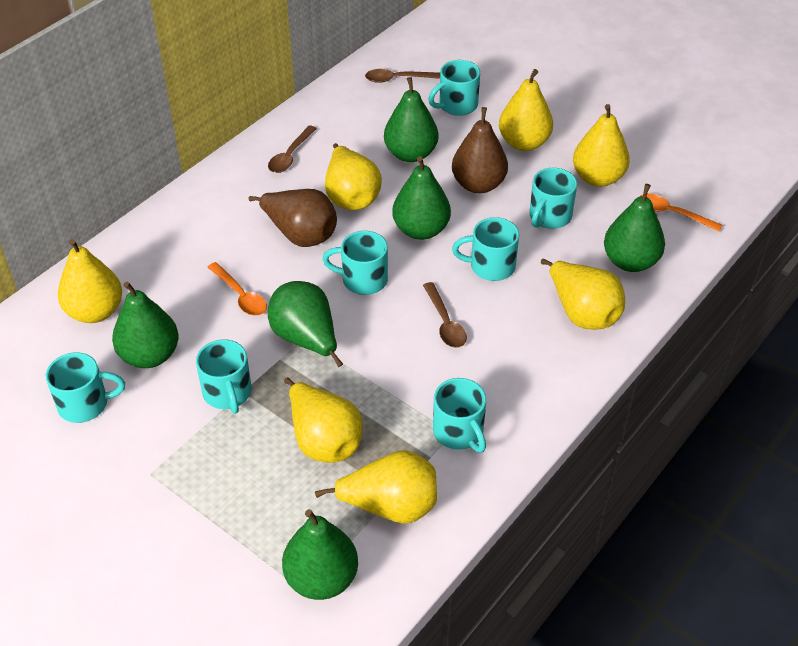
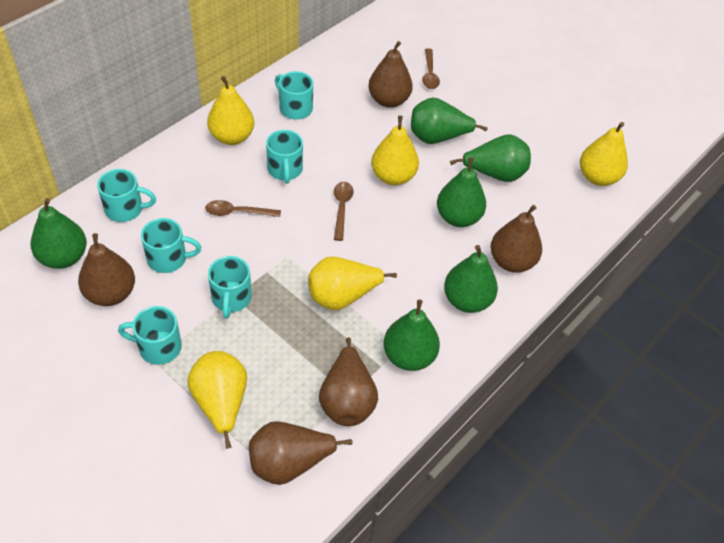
brown pear: [249,189,337,247] [452,107,508,193] = 2 -> [78,233,135,306] [249,421,353,485] [319,337,378,426] [368,41,413,108] [490,205,542,273] = 5
orange spoon: [208,262,267,316] [641,193,723,231] = 2 -> none = 0
turquoise mug: [46,352,125,423] [196,340,252,414] [322,231,388,295] [428,60,480,116] [433,378,486,453] [452,217,519,281] [529,168,577,229] = 7 -> [97,169,156,222] [118,306,182,365] [141,218,201,273] [208,256,252,319] [266,130,303,184] [275,71,313,120] = 6
yellow pear: [58,239,122,323] [284,378,363,463] [315,450,437,524] [325,143,382,210] [499,69,553,151] [541,259,625,330] [573,104,630,187] = 7 -> [187,351,247,449] [207,76,254,145] [308,256,397,310] [371,116,419,185] [580,122,628,186] = 5

